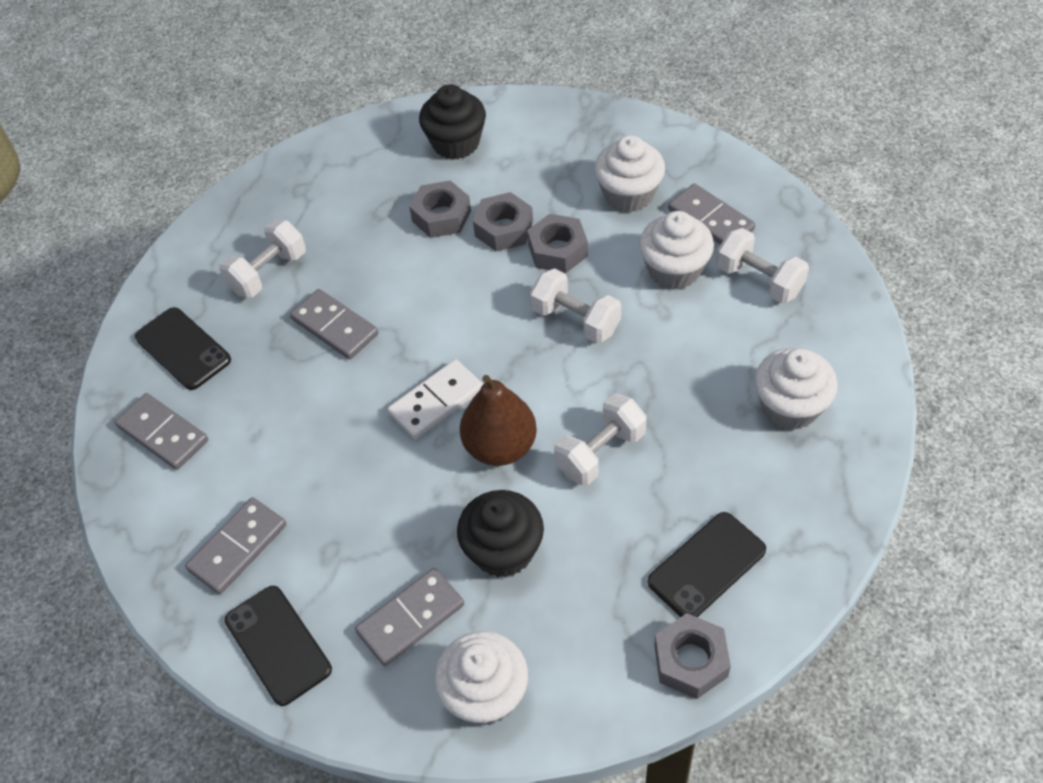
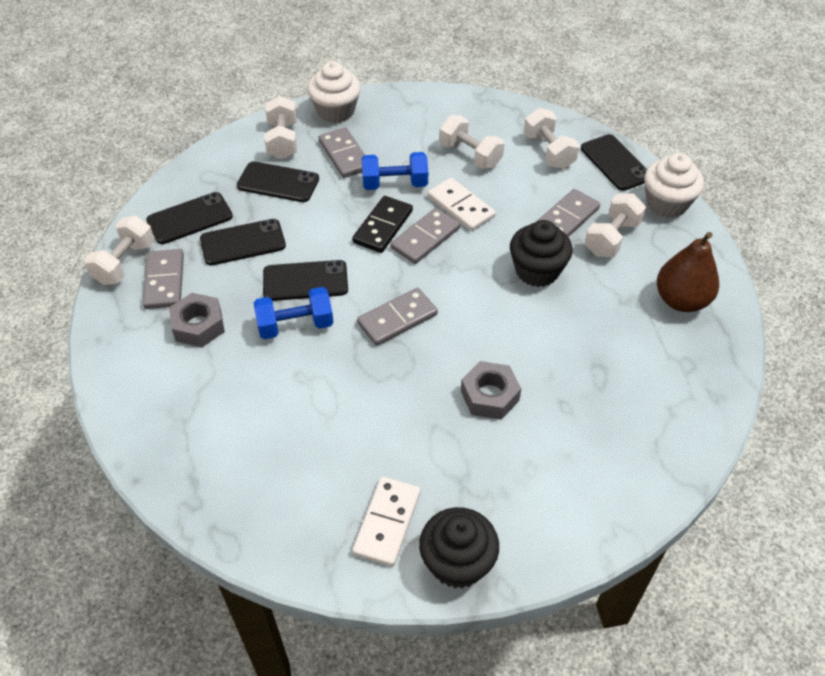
black domino: none = 0 -> [352,196,413,253] = 1
black phone: [135,307,231,390] [225,586,332,706] [647,512,766,617] = 3 -> [146,192,233,244] [200,219,286,266] [237,161,319,202] [263,260,348,301] [581,134,647,191] = 5
blue dumbbell: none = 0 -> [254,287,334,339] [362,152,428,190] = 2
grey nut: [409,180,471,238] [473,192,533,251] [527,214,588,273] [654,613,731,699] = 4 -> [169,293,225,347] [461,361,521,420] = 2
white cupcake: [435,631,528,725] [595,135,665,213] [639,211,714,290] [755,348,838,430] = 4 -> [307,61,361,123] [644,153,704,218] = 2
white domino: [387,359,483,439] = 1 -> [352,477,421,567] [428,178,496,231] = 2
white dumbbell: [219,220,306,298] [530,268,621,343] [554,394,647,486] [716,228,809,304] = 4 -> [84,216,154,285] [264,96,297,159] [439,115,504,169] [524,108,579,169] [585,193,646,257] = 5

